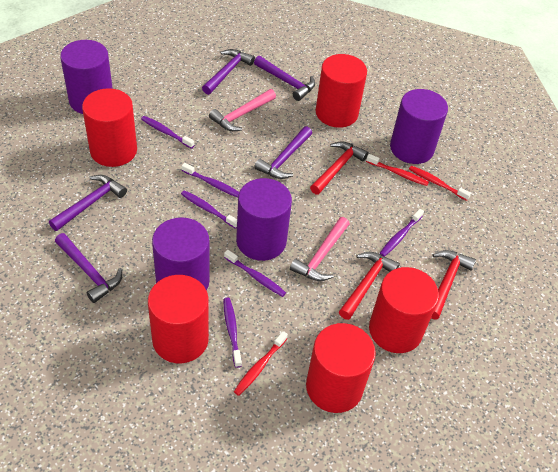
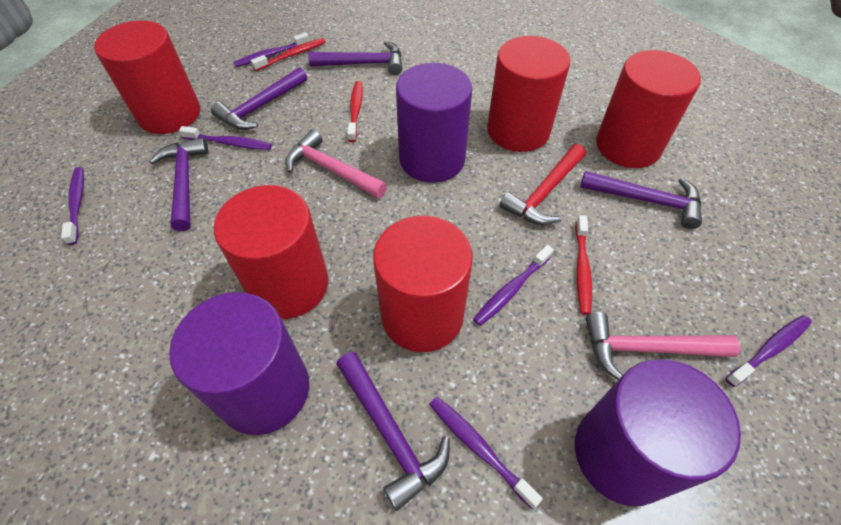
purple cylinder: [60,40,113,114] [152,218,209,291] [236,178,292,261] [390,89,448,164] = 4 -> [169,292,309,435] [396,63,472,183] [575,359,741,506] = 3
red hammer: [310,141,368,195] [339,252,400,320] [431,250,476,319] = 3 -> [499,144,586,225] = 1

